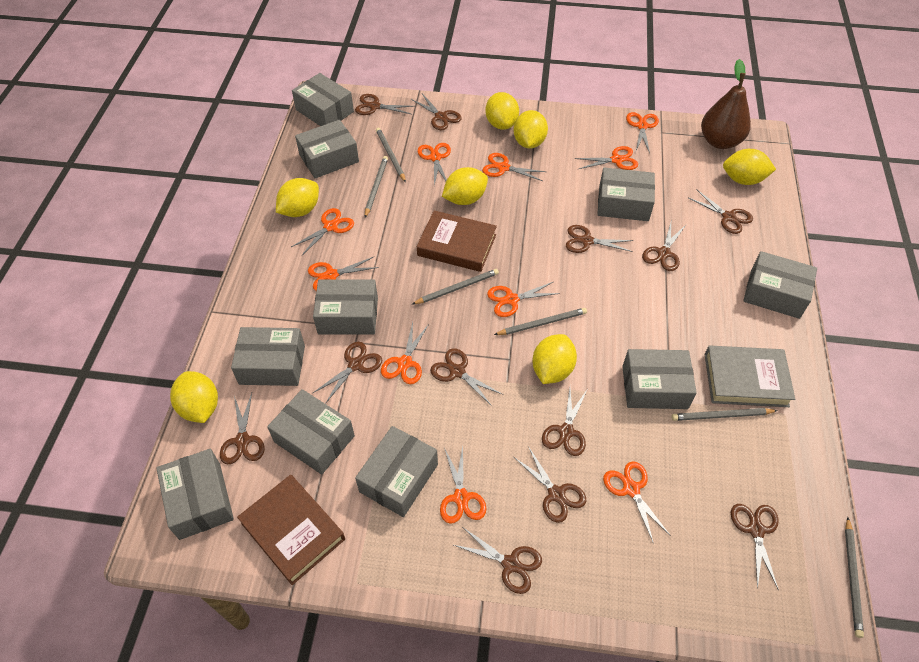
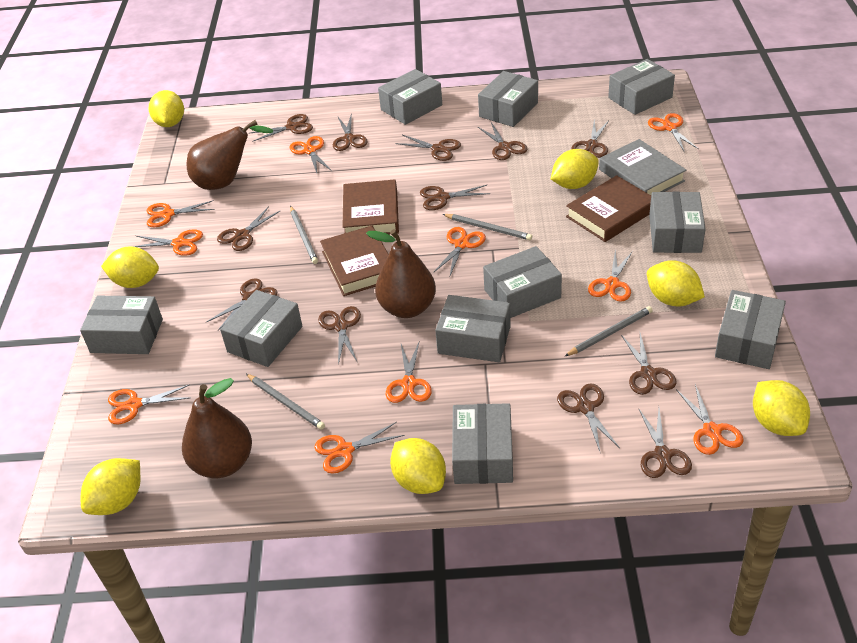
brown book: [237,475,345,585] [417,211,497,272] = 2 -> [320,226,389,296] [343,179,399,234] [566,175,651,242] = 3
brown pear: [701,59,751,149] = 1 -> [182,378,252,478] [187,120,274,190] [366,229,436,318] = 3
grey pencil: [365,156,388,218] [376,128,406,182] [412,269,499,304] [494,308,587,335] [672,408,778,421] [845,517,864,638] = 6 -> [246,374,325,430] [290,206,318,264] [443,214,532,240] [565,306,653,356] = 4

